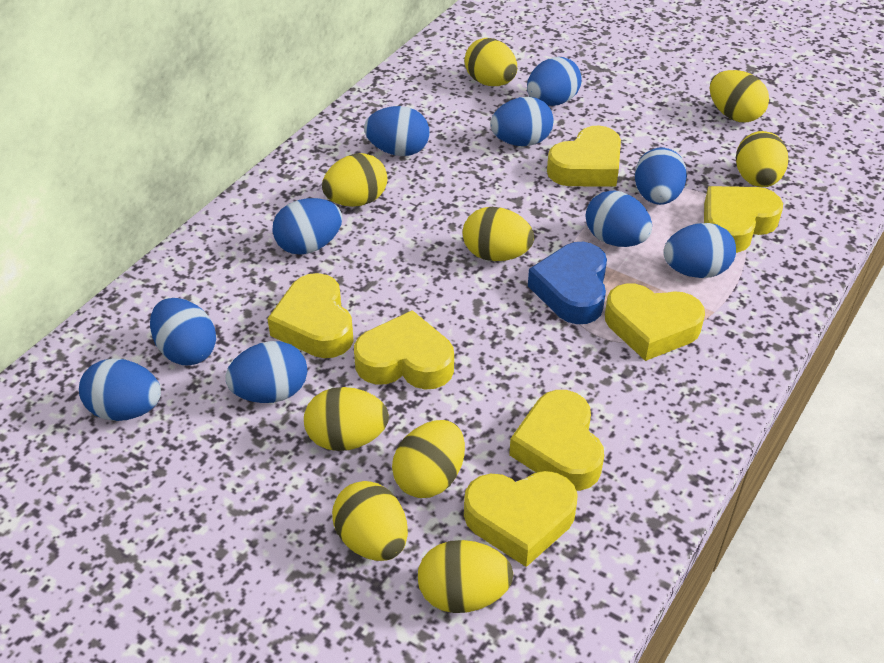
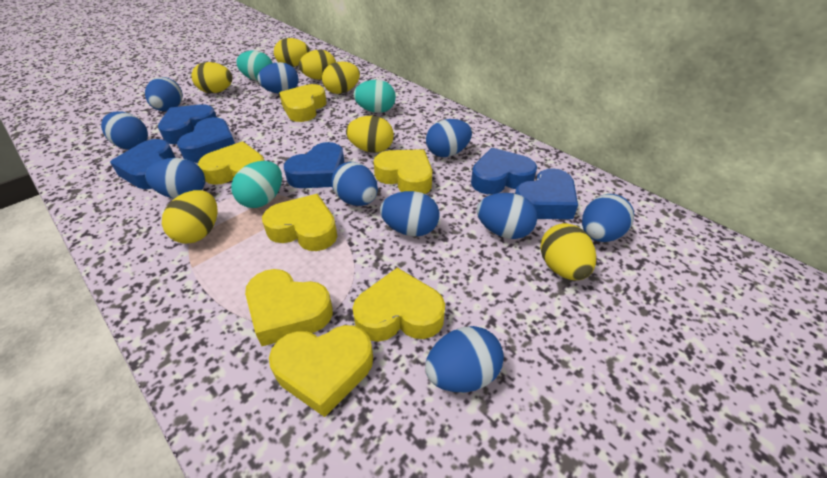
blue heart: [528,242,607,324] = 1 -> [110,139,175,189] [158,104,217,144] [177,117,235,163] [284,142,345,188] [471,148,537,194] [515,168,578,219] = 6
turquoise egg: none = 0 -> [231,161,282,208] [236,51,273,81] [353,80,396,113] = 3
yellow egg: [304,387,389,451] [322,153,387,207] [332,481,408,561] [392,420,465,498] [418,540,513,613] [463,207,534,261] [464,38,517,86] [710,70,769,122] [736,131,788,187] = 9 -> [162,190,218,244] [191,62,233,93] [274,38,310,67] [299,50,336,80] [322,61,360,94] [346,116,394,153] [540,223,596,280] = 7

